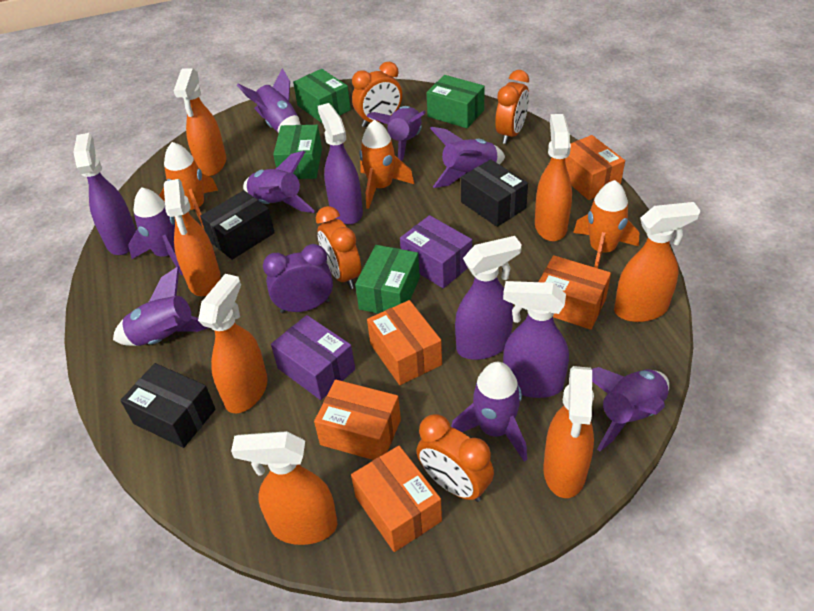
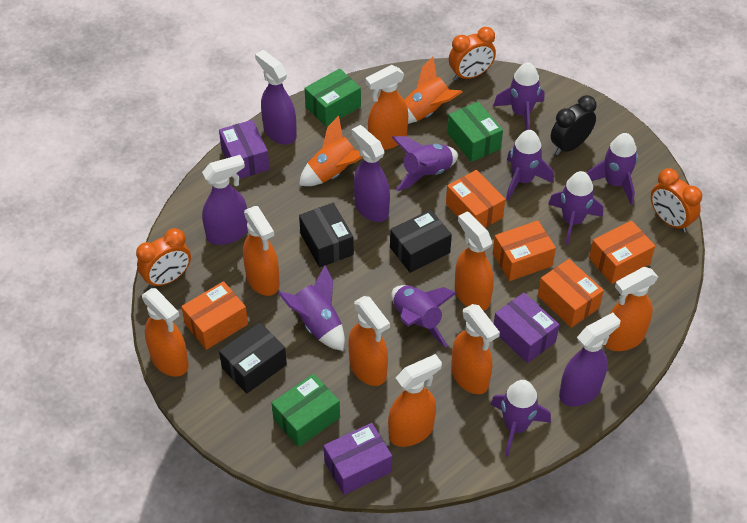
black clock: none = 0 -> [551,95,597,155] = 1
green box: [273,125,322,179] [293,69,351,124] [355,245,420,314] [427,75,485,128] = 4 -> [272,374,340,447] [304,69,361,127] [447,102,503,162] = 3
orange clock: [316,206,361,289] [352,62,402,127] [416,414,494,502] [495,70,529,144] = 4 -> [136,228,191,289] [449,27,496,81] [651,168,702,233] = 3
orange rocket: [159,142,218,229] [360,120,414,209] [573,180,639,268] = 3 -> [299,116,363,186] [404,57,463,124] = 2
orange spray bottle: [164,179,221,296] [174,68,226,176] [198,274,268,413] [231,431,337,545] [535,114,572,241] [543,366,594,498] [614,202,700,322] = 7 -> [142,288,189,376] [243,206,280,296] [348,296,390,386] [365,65,408,150] [388,354,442,447] [451,304,500,394] [455,212,494,311] [605,267,658,351] = 8
purple box: [271,315,355,400] [400,215,472,288] = 2 -> [219,120,270,179] [324,423,392,495] [494,293,559,363] = 3
purple clock: [263,244,333,313] = 1 -> none = 0

